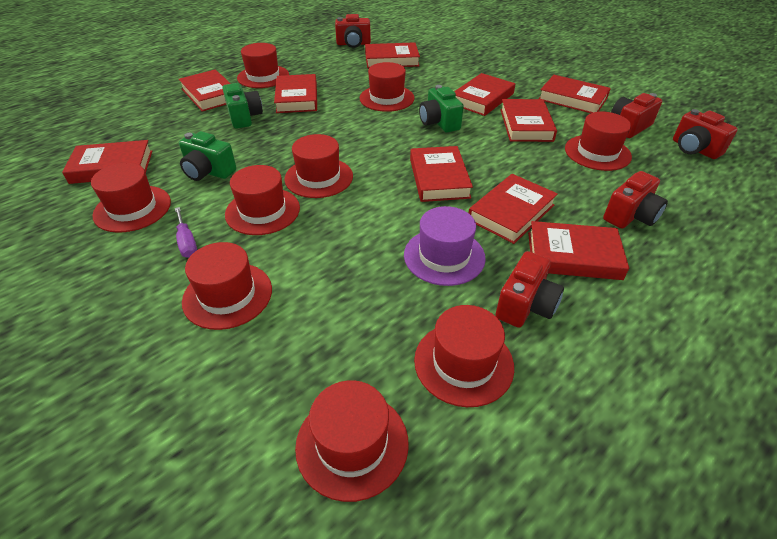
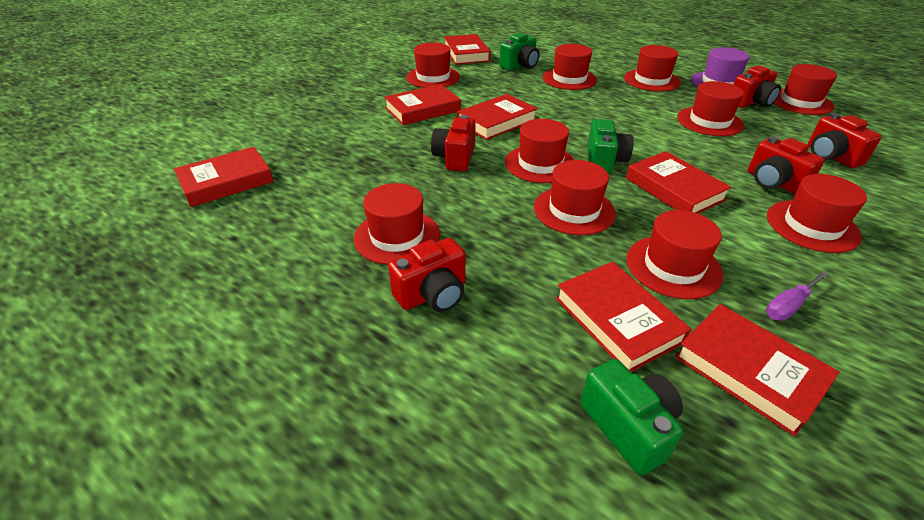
red book: [62,140,152,184] [179,70,231,112] [274,74,317,113] [365,42,420,68] [410,146,473,202] [454,73,515,116] [469,174,558,244] [500,99,557,142] [528,221,629,280] [539,75,611,113] = 10 -> [174,147,274,207] [384,84,461,125] [444,34,491,65] [457,94,537,140] [555,262,691,372] [626,151,732,213] [675,304,840,436] = 7
red hat: [91,163,171,233] [182,242,272,330] [225,165,300,235] [237,43,289,88] [284,134,353,198] [295,380,409,502] [360,62,414,112] [414,305,514,407] [565,112,632,171] = 9 -> [354,183,440,265] [406,42,460,88] [505,119,575,183] [534,160,616,235] [543,44,597,90] [624,45,681,92] [627,210,723,299] [677,81,744,136] [767,174,867,253] [773,64,837,115] = 10

